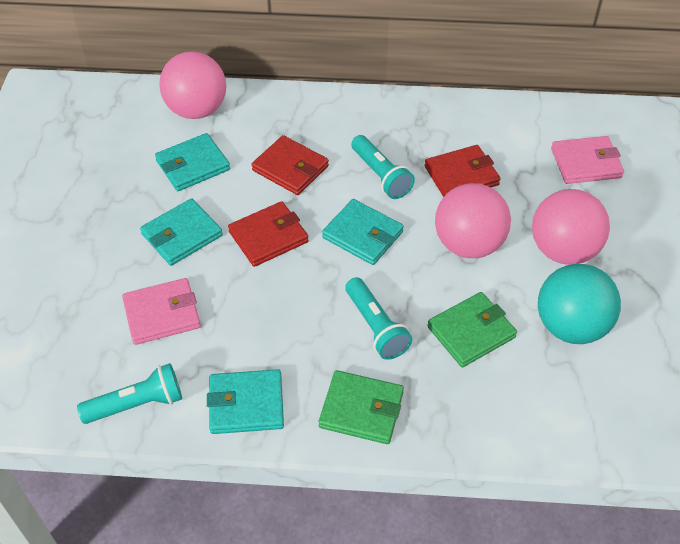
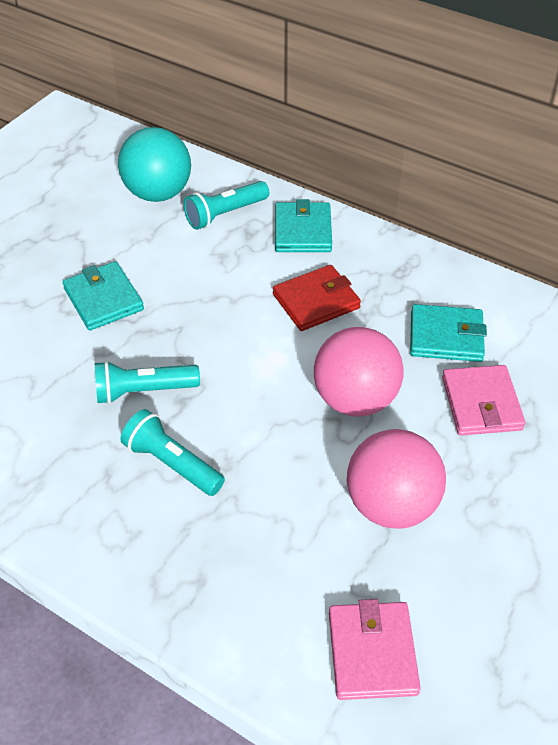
green wallet: [319,370,404,444] [427,292,517,367] = 2 -> none = 0
pink ball: [159,51,226,119] [435,183,511,258] [532,189,610,265] = 3 -> [314,327,403,416] [347,429,446,529] = 2
red wallet: [228,201,309,267] [252,135,329,195] [425,145,501,197] = 3 -> [273,265,361,331] = 1
turquoise wallet: [140,198,223,266] [155,133,230,191] [207,369,284,434] [322,199,404,265] = 4 -> [62,261,144,331] [275,199,332,252] [410,304,487,362] = 3

